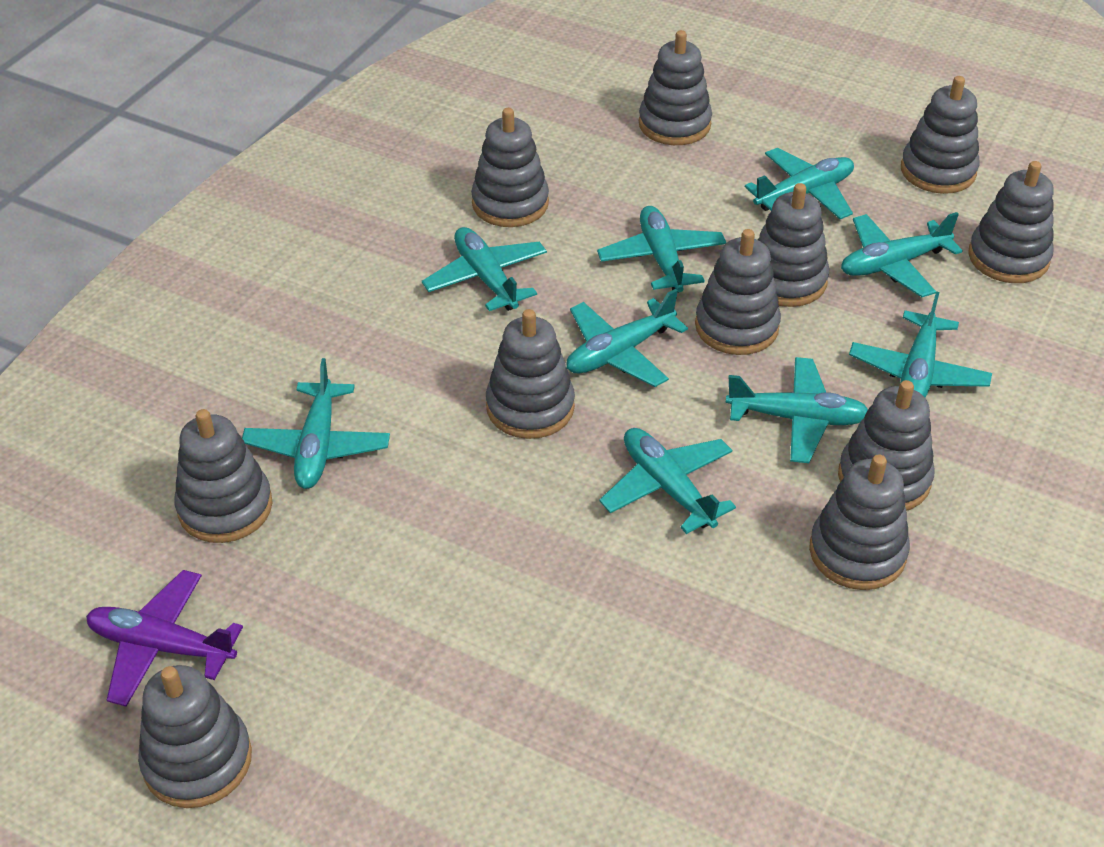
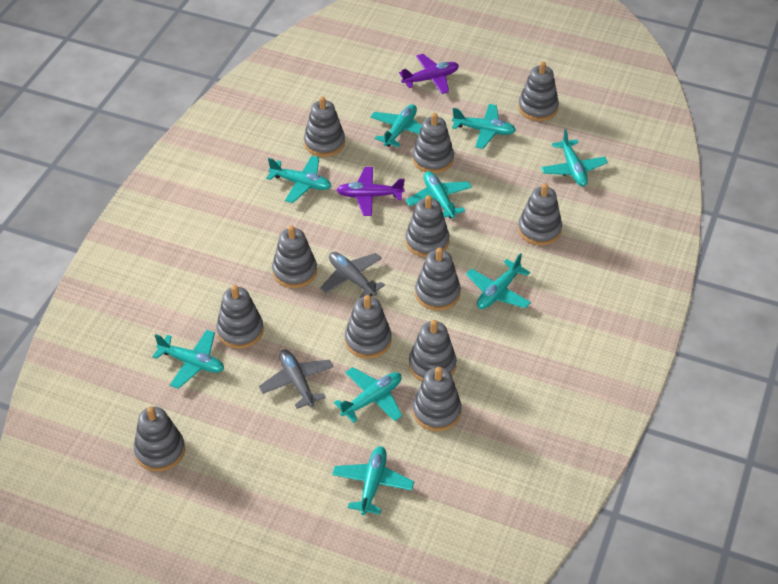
grey plane: none = 0 -> [259,349,334,409] [320,252,385,298] = 2
grey stacking toy: [138,665,252,808] [175,409,273,543] [471,108,549,227] [486,309,575,439] [639,30,712,145] [695,229,781,355] [758,183,829,307] [809,454,910,590] [838,380,935,511] [901,76,979,194] [968,161,1054,283] = 11 -> [134,406,185,472] [216,285,264,349] [272,225,317,288] [304,97,345,157] [345,295,392,359] [405,195,449,257] [409,320,456,381] [412,113,454,174] [413,367,462,431] [415,248,461,311] [518,62,559,121] [518,184,562,246] = 12
purple plane: [86,570,243,707] = 1 -> [337,167,405,216] [399,54,459,94] = 2

